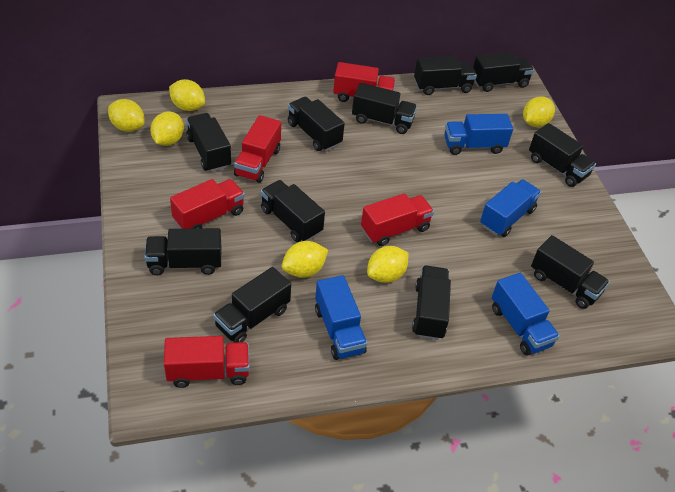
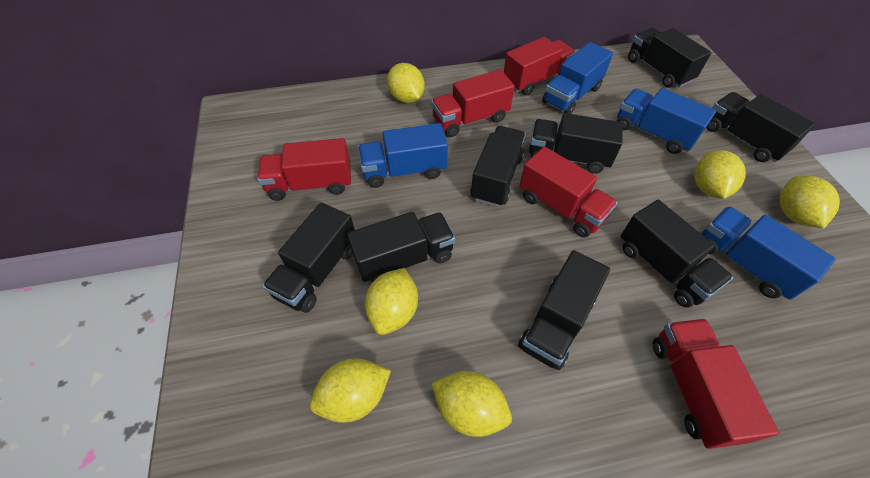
black truck: [145,228,221,275] [186,113,231,172] [213,267,291,343] [261,180,325,242] [288,97,345,151] [352,83,417,134] [412,265,451,340] [414,56,477,95] [473,52,534,92] [529,123,596,187] [531,235,610,309] = 11 -> [262,203,355,313] [348,212,455,283] [470,126,526,207] [518,250,610,370] [529,113,623,174] [620,200,733,308] [628,28,712,88] [706,92,815,162] = 8

